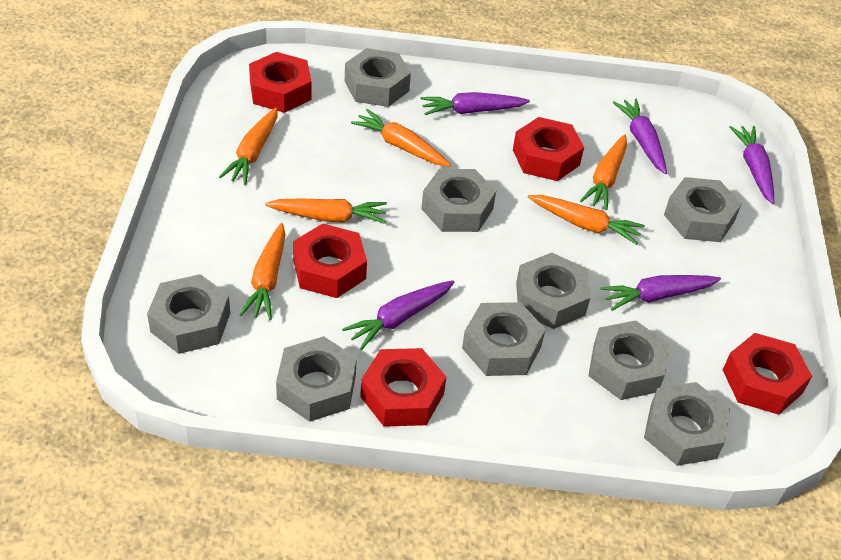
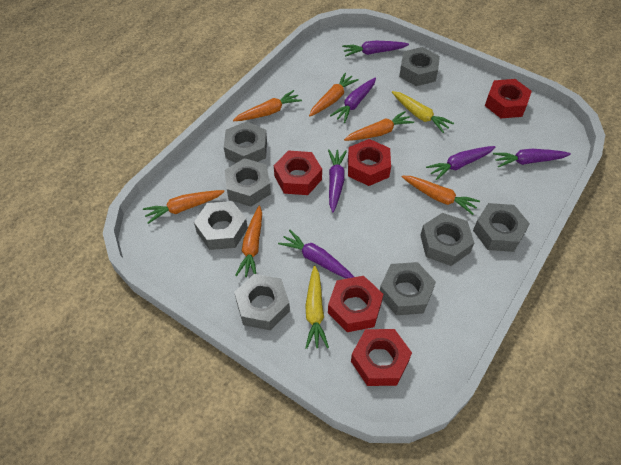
grey nut: [147,274,230,354] [276,336,357,422] [345,48,411,107] [421,169,496,232] [462,302,546,376] [516,253,590,329] [588,320,669,400] [644,382,730,466] [664,177,742,242] = 9 -> [194,201,248,250] [224,121,267,163] [225,158,271,207] [234,274,290,330] [380,262,436,315] [399,47,440,86] [420,213,474,266] [473,203,530,252] = 8
purple carrot: [342,280,455,350] [420,92,530,115] [601,275,721,311] [613,98,667,174] [730,126,774,204] = 5 -> [278,230,354,279] [328,149,347,212] [330,78,376,123] [342,41,409,57] [426,146,495,180] [493,149,571,167] = 6
yellow carrot: none = 0 -> [305,265,329,349] [392,91,454,133] = 2

